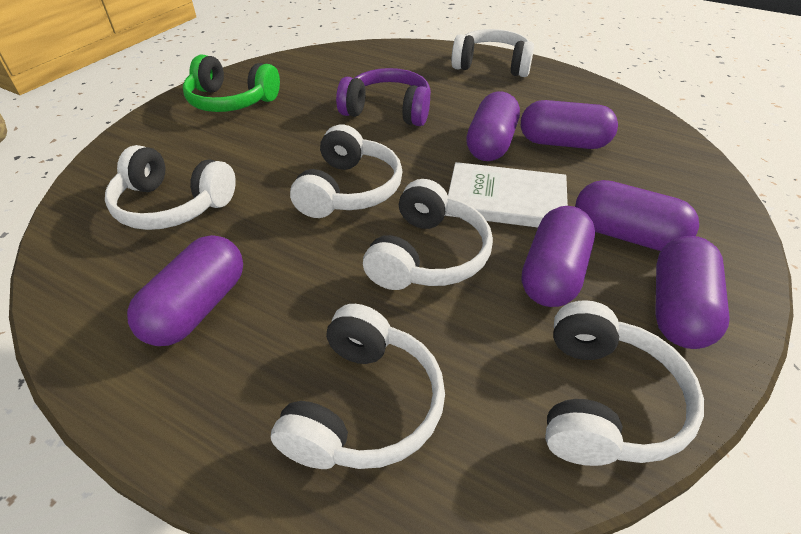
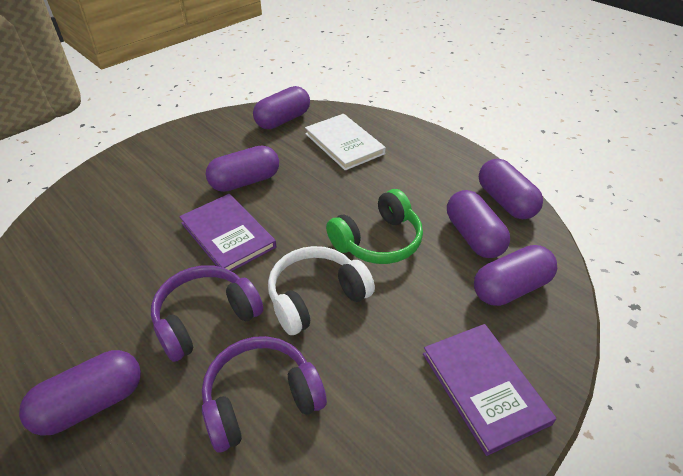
purple book: none = 0 -> [179,194,276,271] [423,324,556,456] = 2
purple headphones: [336,68,431,126] = 1 -> [151,265,263,362] [202,336,327,452] = 2
white headphones: [105,145,236,230] [271,304,445,469] [290,125,403,218] [363,179,493,290] [452,29,534,77] [545,300,704,466] = 6 -> [268,246,375,335] = 1

